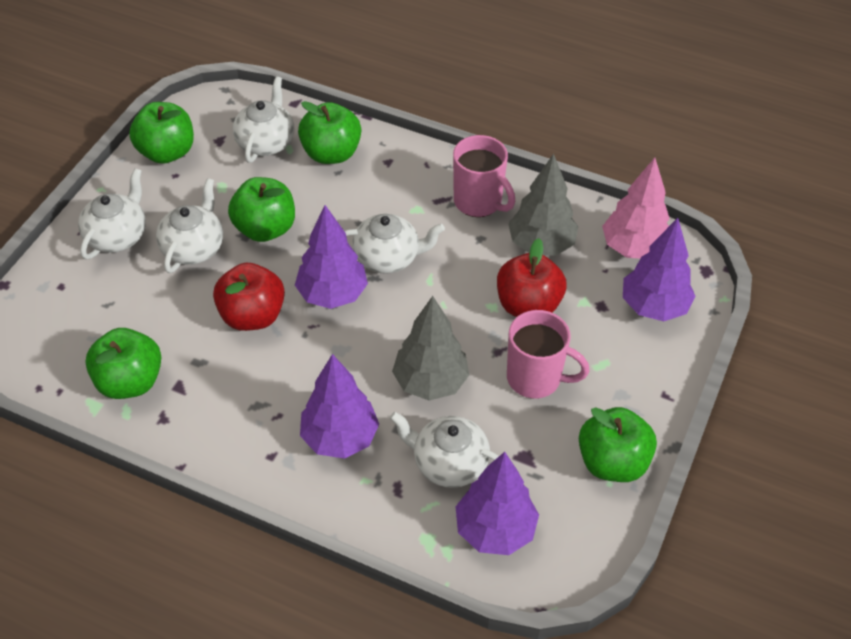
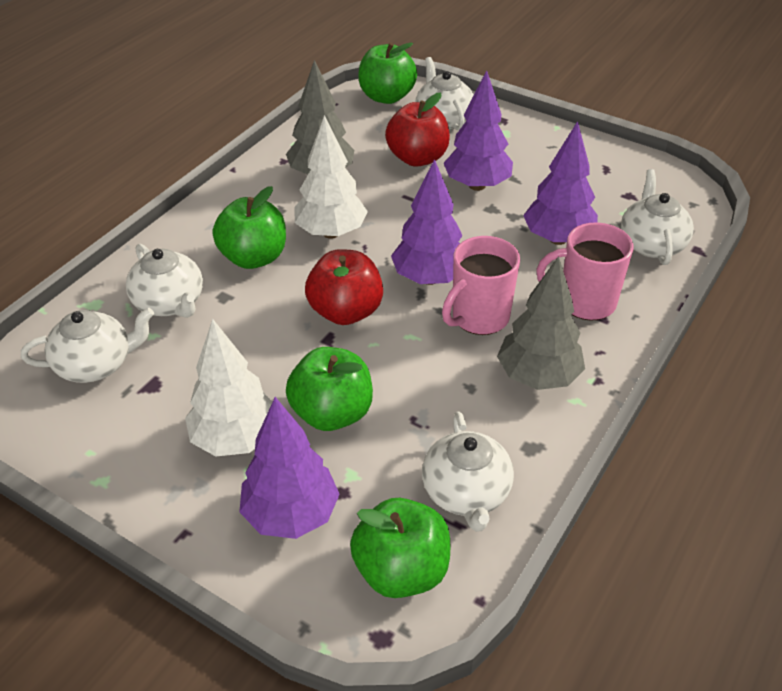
green apple: [86,328,161,399] [129,102,194,164] [228,177,295,242] [298,101,361,164] [579,407,657,482] = 5 -> [213,186,286,269] [286,347,373,431] [350,498,450,598] [358,42,417,104] = 4
pink tree: [602,158,670,258] = 1 -> none = 0
white tree: none = 0 -> [185,319,272,456] [294,115,368,239] = 2

